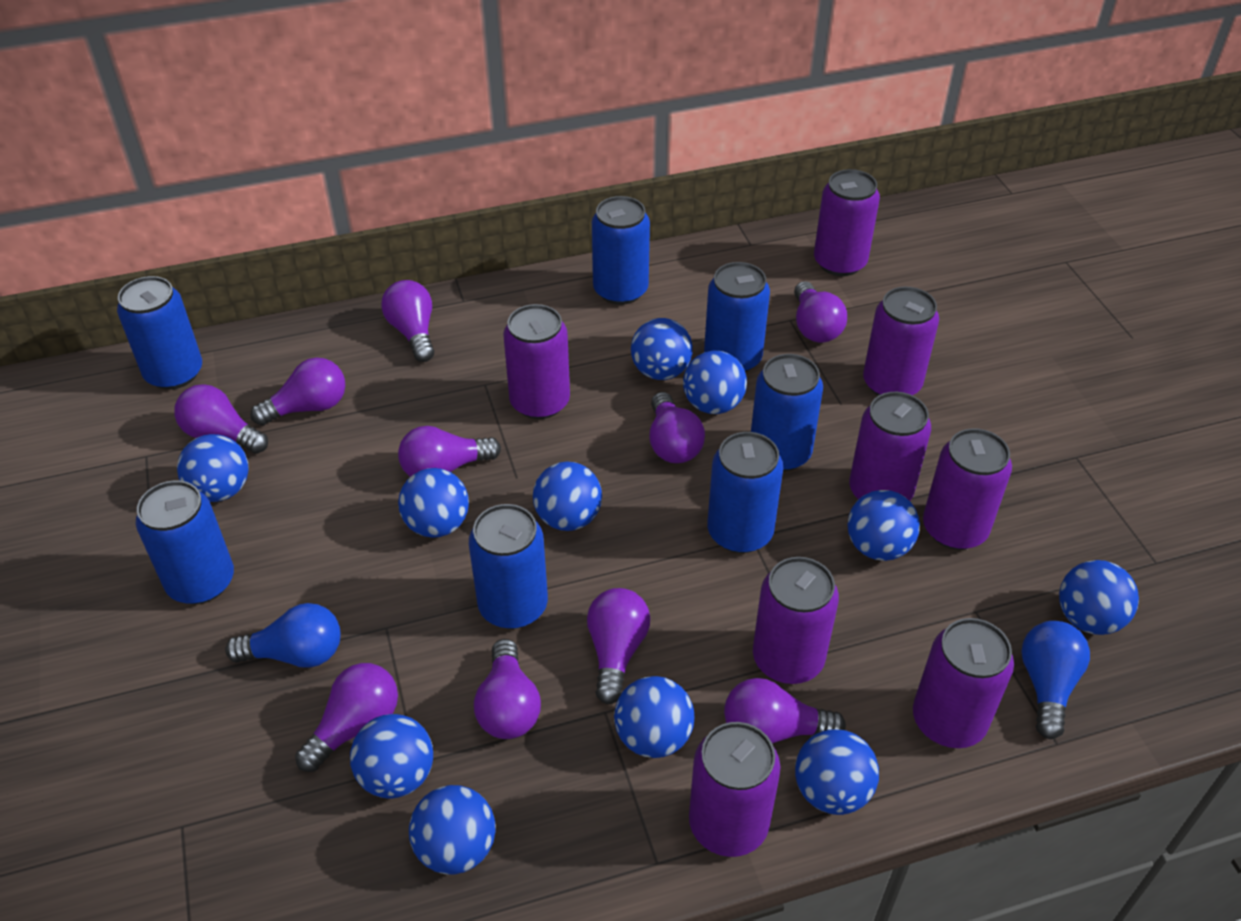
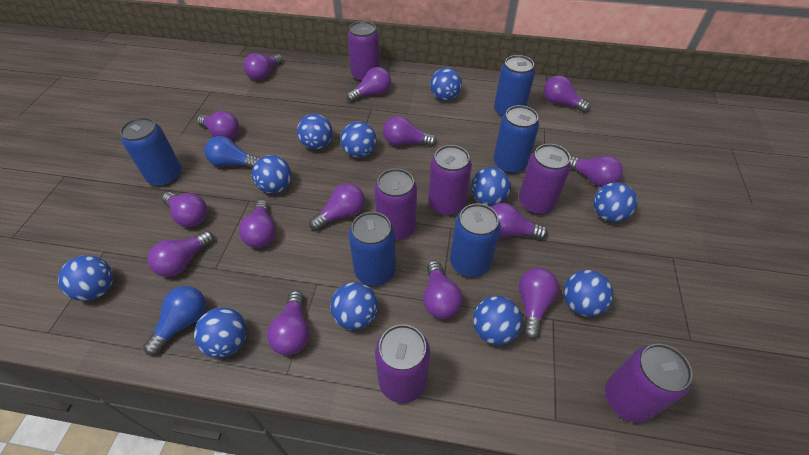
blue can: [117,276,202,390] [136,480,234,604] [469,504,548,629] [592,196,650,305] [704,262,770,372] [707,432,783,553] [751,354,823,471] = 7 -> [120,117,182,186] [349,212,396,286] [450,203,501,277] [493,105,539,174] [494,55,535,117] = 5
purple can: [503,304,570,419] [689,722,780,857] [753,557,839,684] [814,169,880,276] [849,392,931,501] [863,287,939,396] [913,618,1014,748] [923,428,1012,550] = 8 -> [347,21,380,82] [374,168,417,240] [375,324,430,403] [428,145,472,216] [519,144,571,214] [605,343,693,423] = 6
purple light bulb: [174,384,268,454] [250,357,345,426] [295,663,398,772] [381,280,434,362] [398,426,501,477] [474,639,541,739] [587,588,650,704] [649,392,705,463] [724,678,846,744] [794,281,847,343] = 10 -> [148,231,214,277] [162,192,208,227] [197,111,239,139] [239,200,276,248] [243,53,283,80] [267,291,310,355] [309,183,365,230] [346,67,391,102] [383,116,437,146] [423,260,463,319] [491,203,548,239] [519,268,559,339] [544,76,590,113] [570,156,623,187] = 14

